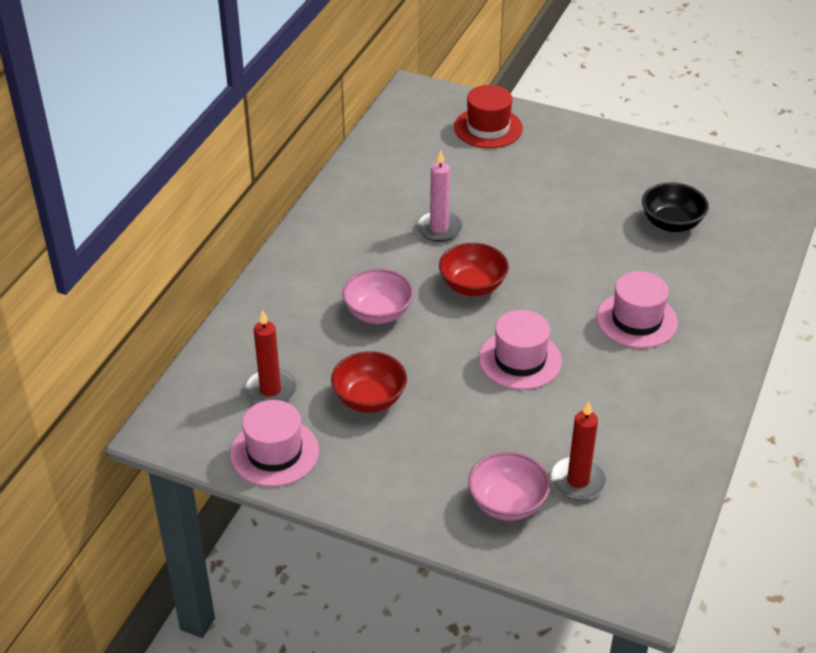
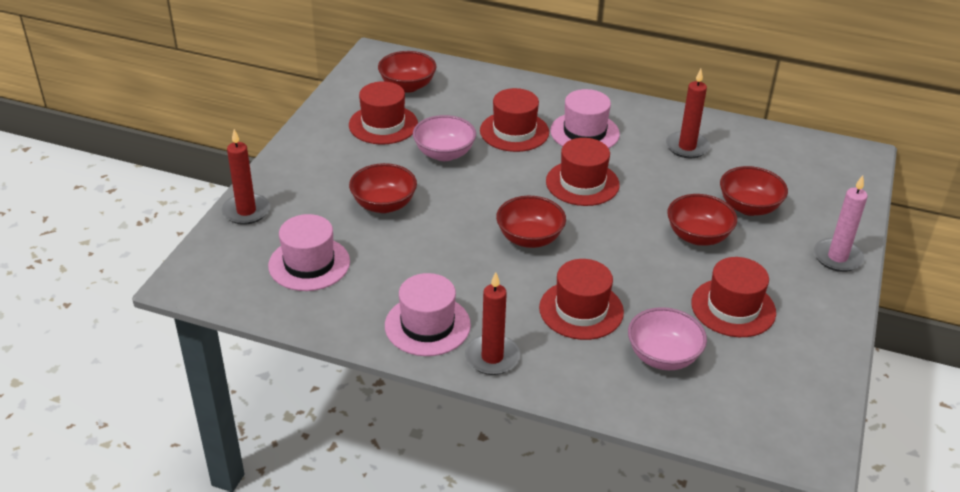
black bowl: [642,182,709,232] = 1 -> none = 0
red bowl: [331,351,407,413] [439,243,509,296] = 2 -> [349,163,417,213] [378,51,437,93] [496,196,566,248] [667,194,737,246] [720,166,788,216] = 5
red candle: [244,310,297,404] [550,401,607,500] = 2 -> [222,129,270,225] [465,272,520,375] [666,69,710,158] = 3
red hat: [454,85,523,148] = 1 -> [349,81,418,144] [480,88,549,152] [539,259,624,340] [546,138,620,206] [691,257,776,337] = 5

